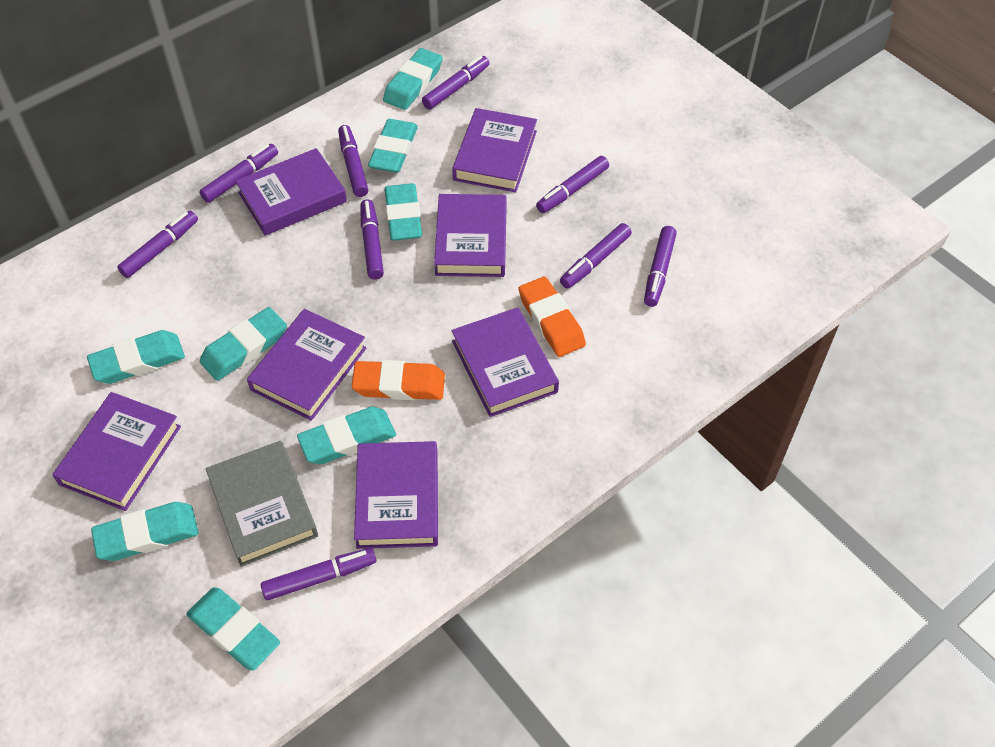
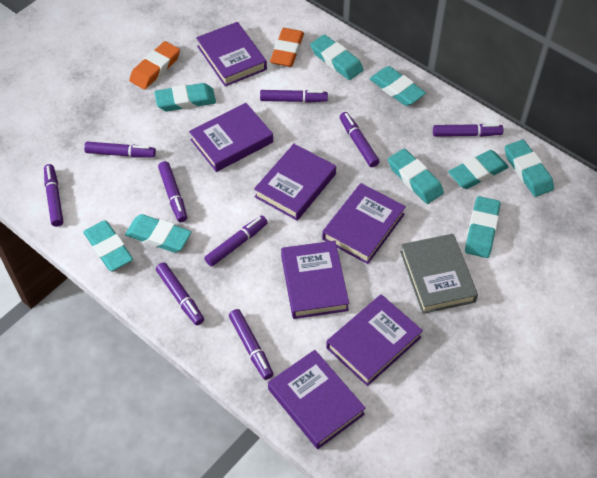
turquoise eraser: [87,330,185,384] [91,502,199,561] [186,587,280,671] [200,307,287,381] [297,407,396,464] [368,119,418,173] [383,48,443,110] [385,183,422,241] = 8 -> [83,220,133,271] [125,214,191,253] [154,83,216,111] [310,35,364,80] [370,66,426,106] [388,149,444,204] [448,150,509,189] [465,196,500,258] [505,140,554,197] = 9

